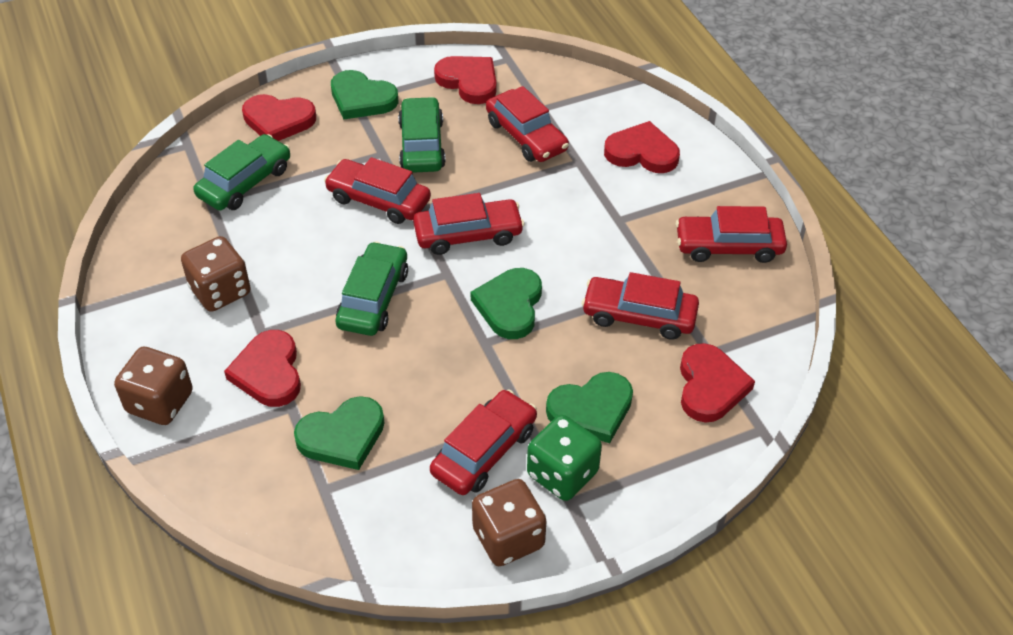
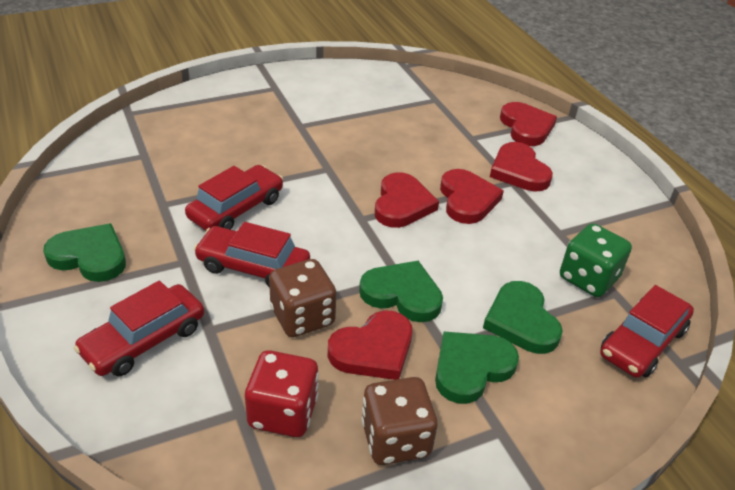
brown dice: [114,346,193,425] [181,236,251,312] [472,479,546,566] = 3 -> [269,259,336,337] [361,377,438,465] = 2
green car: [193,134,290,210] [336,241,408,336] [398,97,446,173] = 3 -> none = 0
red car: [324,157,431,224] [413,193,524,255] [430,390,537,495] [486,86,569,162] [582,272,699,340] [676,206,787,263] = 6 -> [73,281,204,377] [185,165,283,231] [194,222,310,288] [600,285,694,378] = 4
red dice: none = 0 -> [245,350,319,437] = 1

